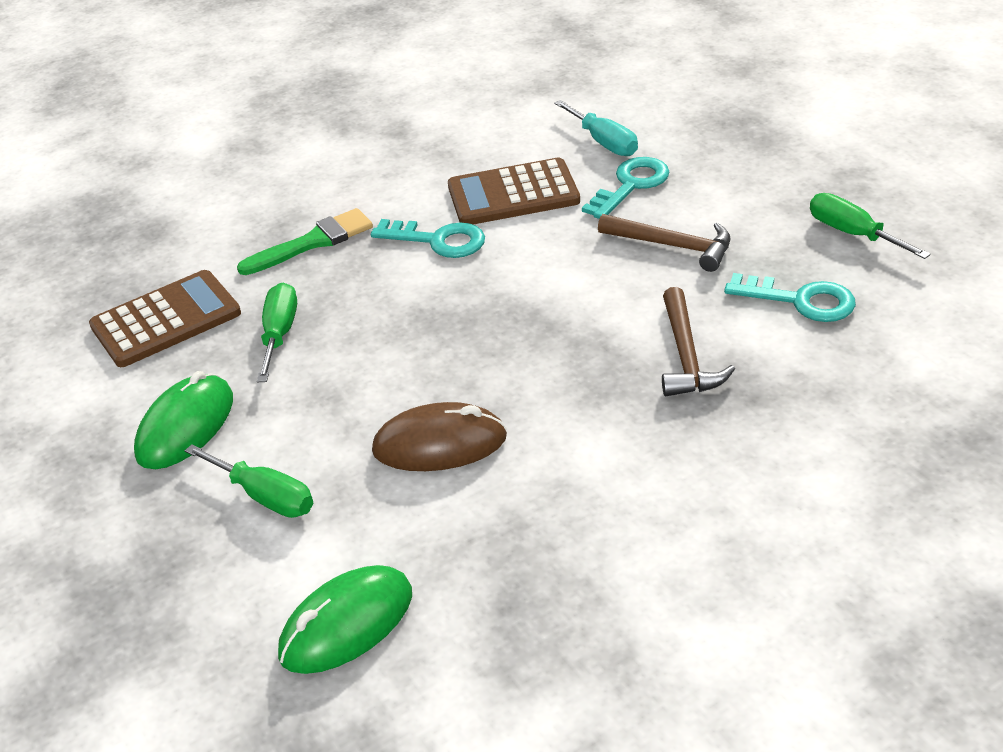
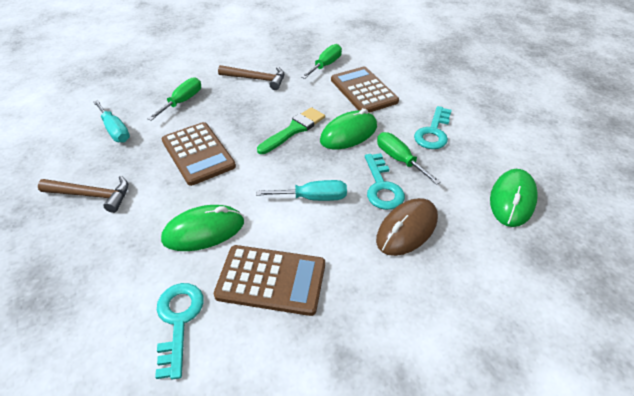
brown calculator: [89,270,241,367] [448,158,580,224] = 2 -> [162,122,236,186] [214,245,325,316] [331,67,399,112] = 3
green mouse: [134,371,233,469] [278,565,412,674] = 2 -> [161,205,244,251] [320,109,377,149] [490,169,538,227] = 3
turquoise screwdriver: [554,100,638,156] = 1 -> [93,100,130,143] [256,180,347,201] = 2

